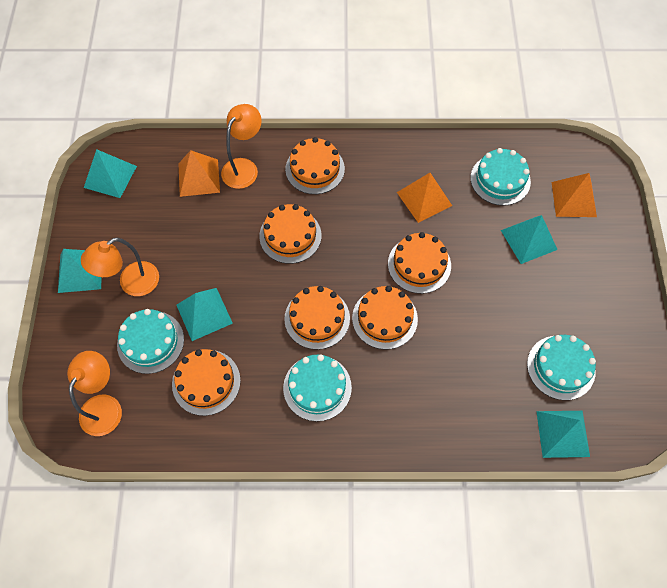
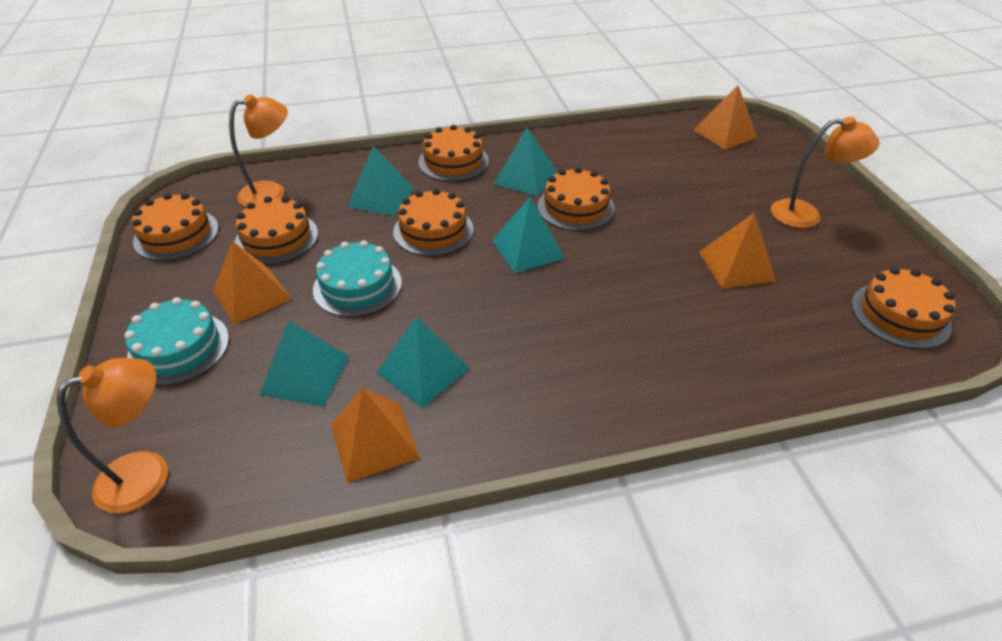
orange pyramid: [178,150,220,197] [397,173,452,223] [552,173,597,217] = 3 -> [213,241,292,325] [331,388,420,483] [694,85,757,150] [699,212,776,289] = 4
turquoise cake: [117,309,184,374] [283,354,352,421] [471,148,531,206] [527,335,596,400] = 4 -> [124,297,229,386] [313,240,402,317] = 2

